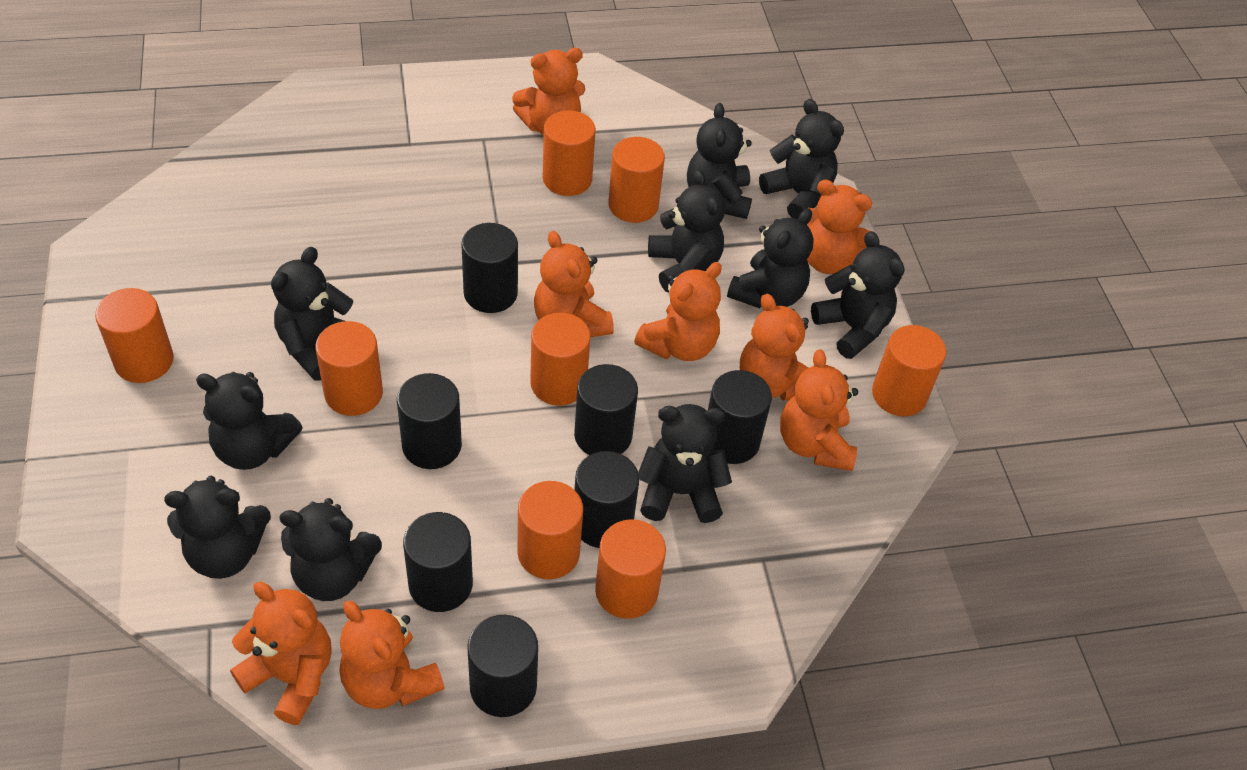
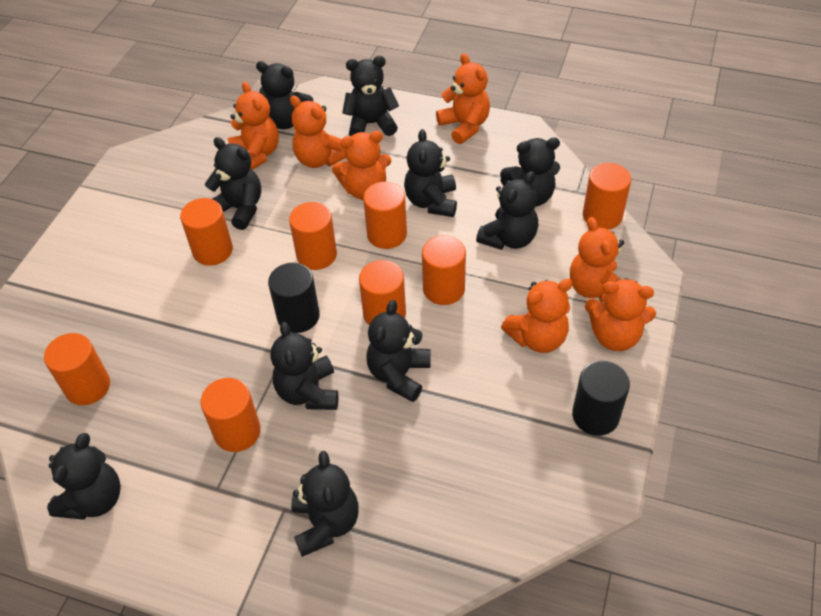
black cylinder: [397,373,462,469] [403,512,473,612] [461,223,518,313] [467,615,538,717] [574,364,638,455] [574,451,639,548] [708,370,772,464] = 7 -> [268,263,320,333] [572,361,630,436] = 2
orange teddy bear: [230,582,332,725] [340,600,444,709] [512,48,585,135] [534,231,614,337] [634,262,722,361] [740,294,809,401] [780,350,858,471] [807,180,872,274] = 8 -> [228,82,279,170] [290,96,346,168] [332,131,391,200] [436,53,490,144] [501,279,573,353] [570,217,624,302] [585,278,656,351] = 7

